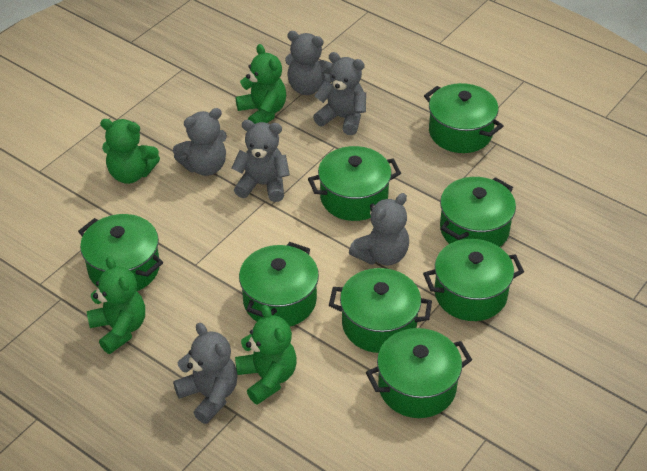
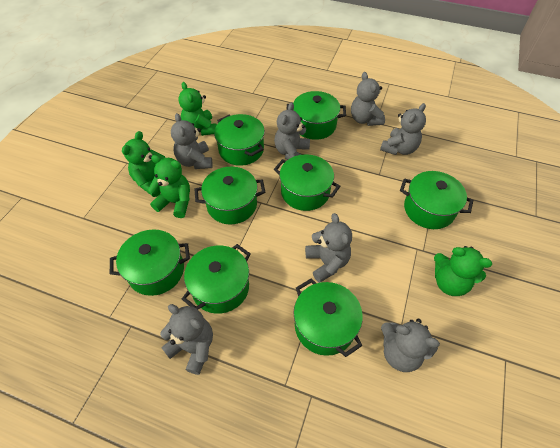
grey teddy bear: [173,108,227,176] [173,323,238,424] [232,120,290,202] [285,31,333,95] [313,52,366,135] [349,193,409,265] = 6 -> [160,304,213,375] [171,113,213,169] [274,102,310,160] [305,213,352,283] [351,72,385,126] [380,103,426,155] [381,319,440,372] = 7

